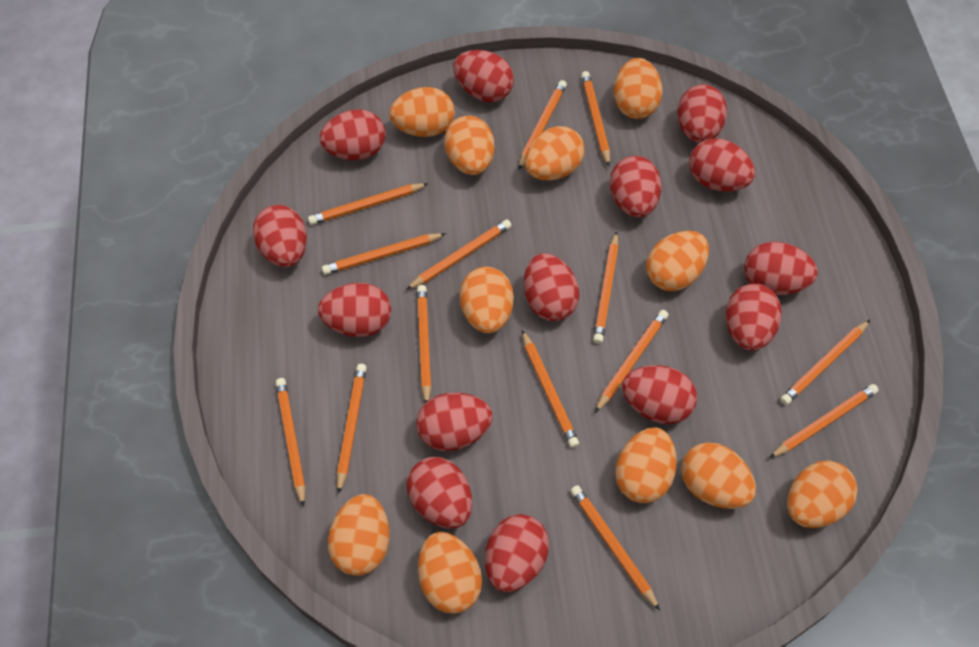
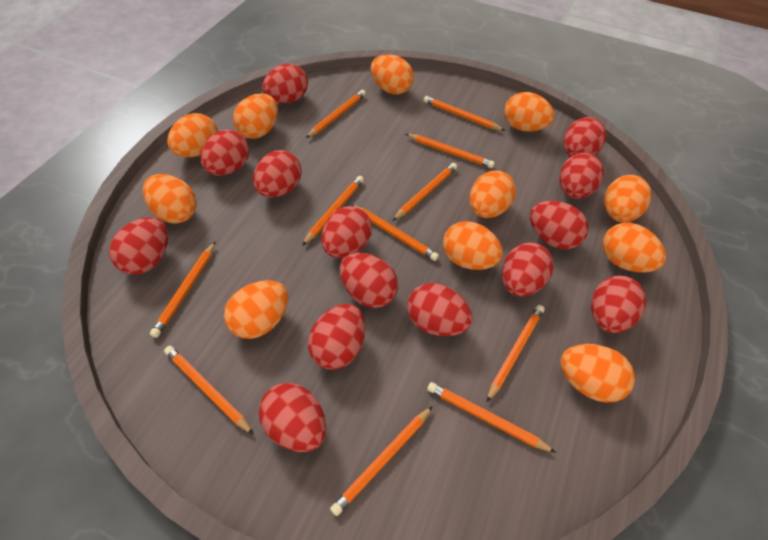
orange pencil: [276,378,305,507] [308,183,429,225] [322,233,446,275] [337,364,367,494] [406,220,512,290] [417,285,431,402] [518,80,567,170] [522,330,579,448] [570,485,660,611] [581,71,610,166] [593,231,619,344] [595,310,668,413] [769,384,879,458] [780,320,870,405] = 14 -> [150,241,216,338] [164,346,254,435] [302,176,364,246] [306,90,366,138] [330,406,433,516] [351,205,439,261] [392,163,457,221] [406,134,495,168] [423,96,505,131] [427,382,556,453] [487,305,544,402] = 11

